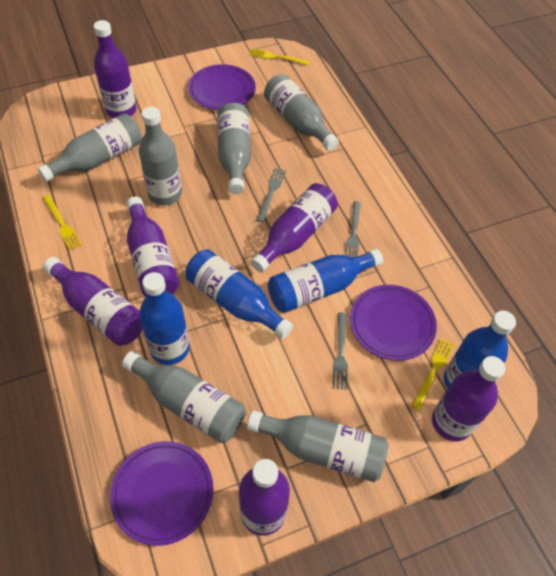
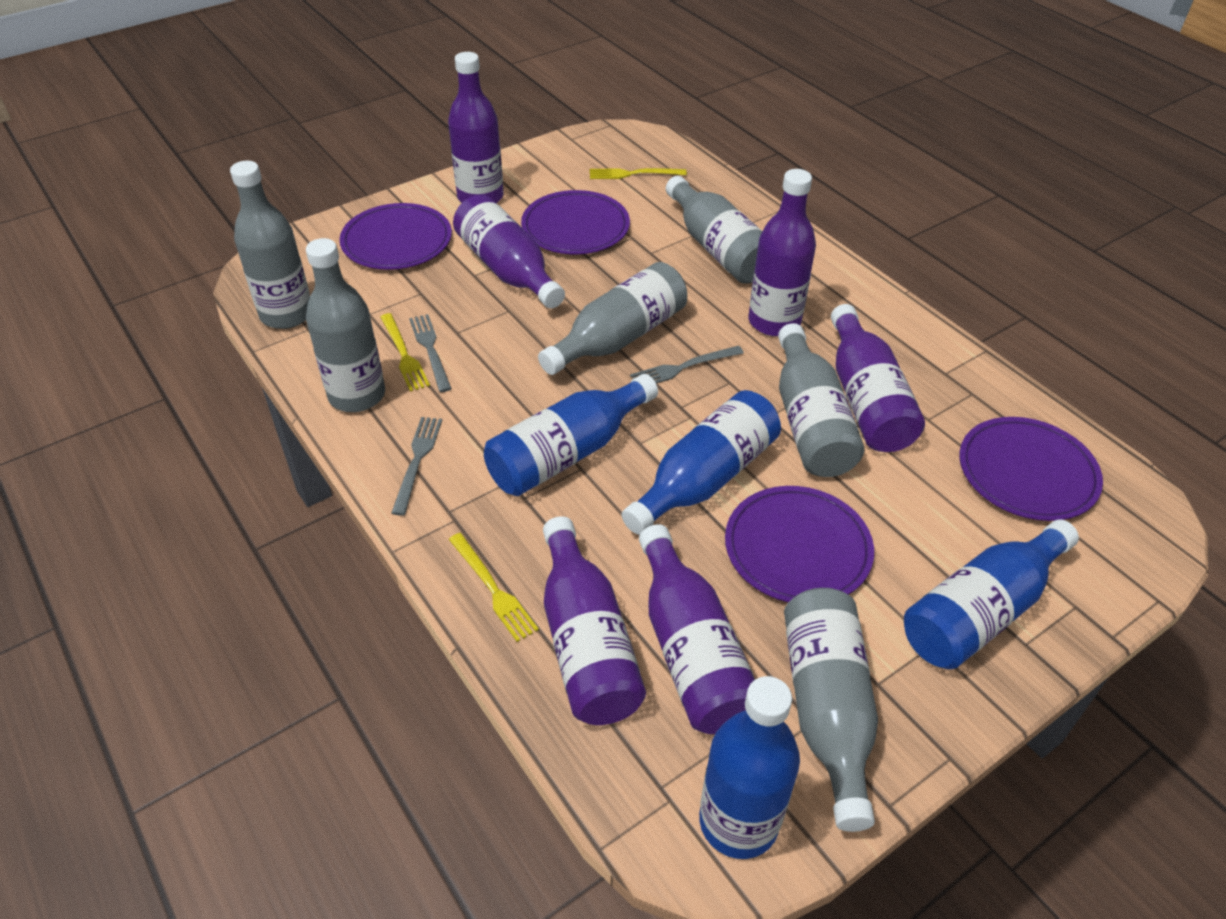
purple plate: [110,441,214,546] [188,64,256,110] [350,285,437,361] = 3 -> [339,203,452,270] [521,190,630,254] [725,486,874,602] [959,417,1103,521] = 4

